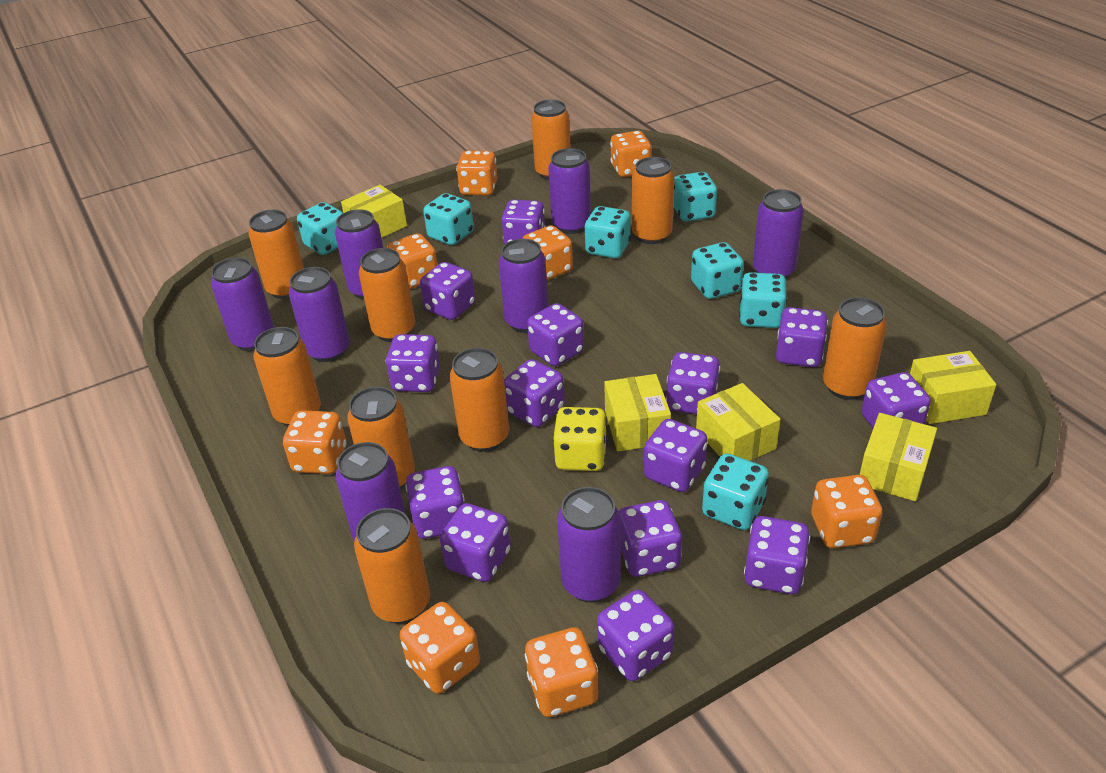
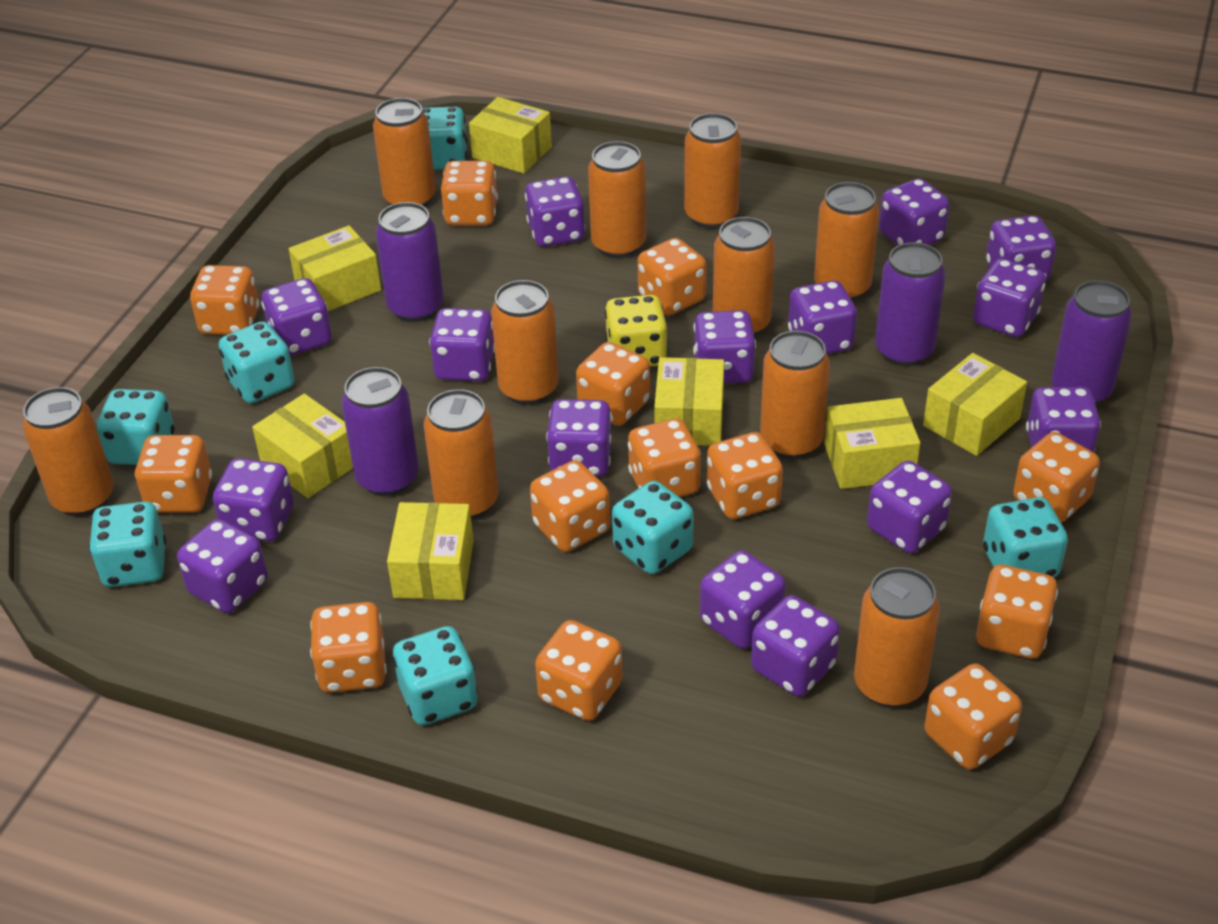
orange can: [248,210,304,299] [253,327,321,426] [347,387,415,489] [354,508,430,624] [359,248,415,342] [450,348,509,452] [531,100,571,180] [632,157,674,244] [823,297,887,400] = 9 -> [22,387,114,517] [373,98,436,207] [423,389,499,520] [491,280,559,405] [588,141,646,258] [684,113,741,229] [713,217,775,337] [760,331,830,459] [814,182,879,301] [854,567,940,708] = 10
orange dice: [283,410,346,474] [387,233,438,289] [400,602,480,694] [456,151,498,196] [523,225,573,281] [525,627,598,717] [610,131,652,177] [811,475,882,548] = 8 -> [135,435,212,513] [190,265,259,335] [310,602,387,693] [441,161,498,225] [530,460,610,552] [535,620,622,721] [576,342,650,426] [628,418,701,497] [638,238,707,315] [707,432,783,519] [924,663,1022,769] [976,565,1058,659] [1013,432,1100,522] = 13
purple can: [211,257,274,351] [289,267,350,362] [335,209,383,299] [336,442,406,541] [499,239,549,333] [548,148,591,234] [557,487,621,602] [753,189,804,279] = 8 -> [342,367,419,496] [376,202,444,322] [875,242,946,366] [1051,280,1132,405] = 4
purple dice: [386,334,440,392] [405,466,465,539] [420,262,475,320] [440,503,511,582] [502,200,546,244] [504,359,565,427] [527,303,584,366] [597,590,674,681] [619,500,682,577] [644,419,708,492] [666,352,720,414] [744,516,810,594] [776,307,828,367] [862,372,931,428] = 14 -> [177,519,268,613] [213,458,294,542] [261,278,332,356] [429,308,495,381] [525,176,585,247] [546,399,612,477] [693,310,756,384] [700,550,786,649] [751,595,840,696] [788,281,857,354] [867,461,952,553] [879,178,949,246] [973,258,1046,337] [986,215,1056,282] [1026,387,1101,452] = 15
yellow box: [341,185,407,238] [604,374,671,452] [696,383,780,461] [860,413,937,501] [910,351,996,424] = 5 -> [252,394,353,498] [289,225,381,311] [387,502,474,600] [469,97,552,174] [654,357,724,446] [824,398,920,489] [923,353,1027,456] = 7

